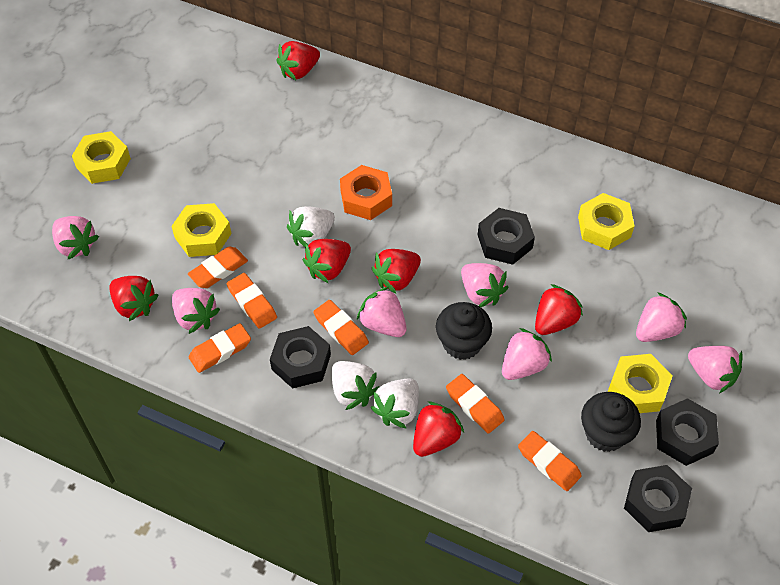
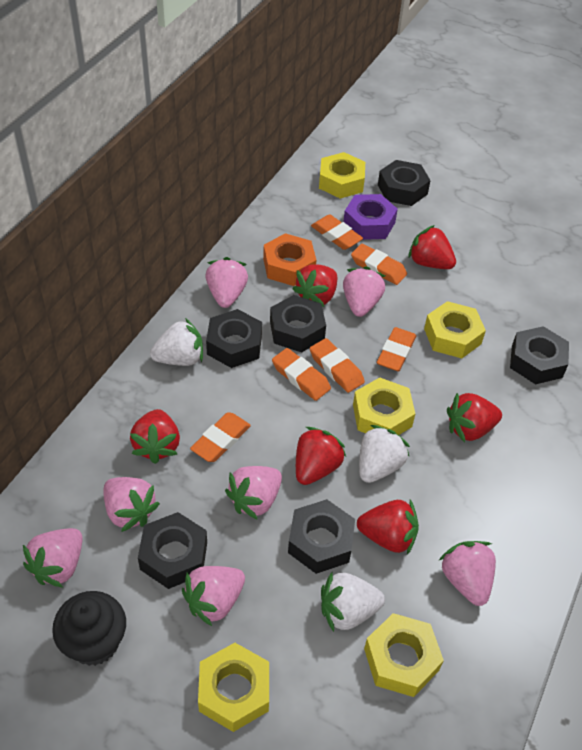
black cupcake: [436,302,492,360] [581,392,641,452] = 2 -> [52,591,126,666] = 1
black nut: [270,326,331,389] [478,208,535,265] [624,465,692,532] [656,398,719,466] = 4 -> [138,512,207,589] [206,309,262,368] [270,295,326,352] [288,499,355,574] [378,160,431,206] [510,326,569,384] = 6
purple nut: none = 0 -> [343,194,398,240] = 1
yellow nut: [72,131,131,184] [171,203,232,257] [578,193,634,250] [608,354,673,413] = 4 -> [198,643,269,732] [319,152,365,199] [353,377,415,435] [364,613,444,697] [424,301,486,358] = 5

